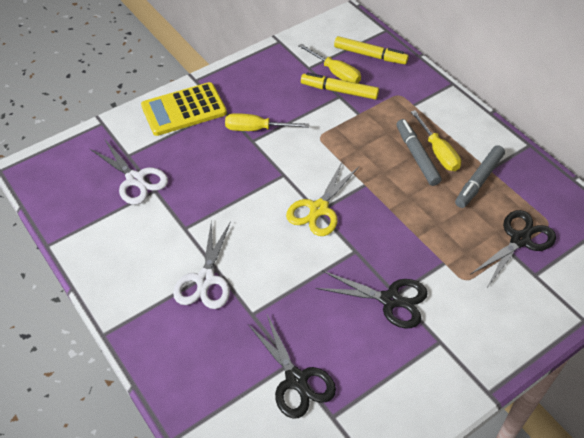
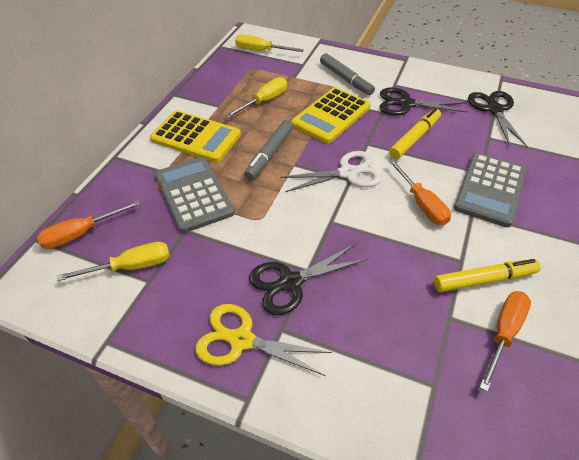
grey calculator: none = 0 -> [155,157,235,233] [454,153,526,227] = 2
orange screwdriver: none = 0 -> [37,200,141,249] [388,159,451,225] [479,291,531,392] = 3
white scissors: [89,140,168,205] [173,221,231,309] = 2 -> [280,151,383,192] = 1
yellow calculator: [141,82,227,136] = 1 -> [150,111,241,163] [291,87,371,144] = 2

